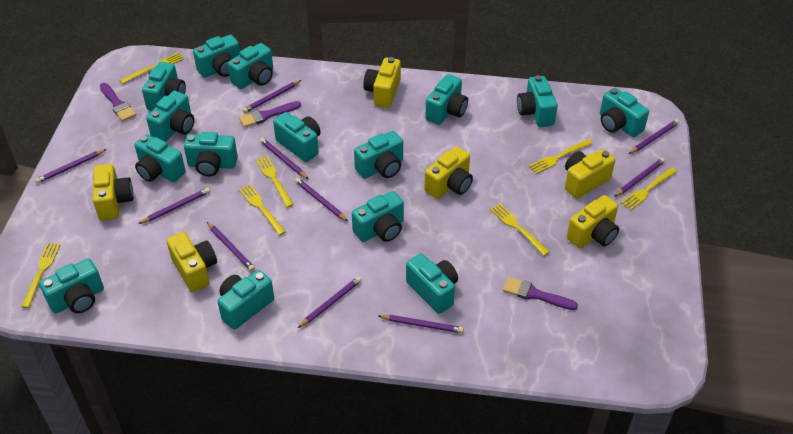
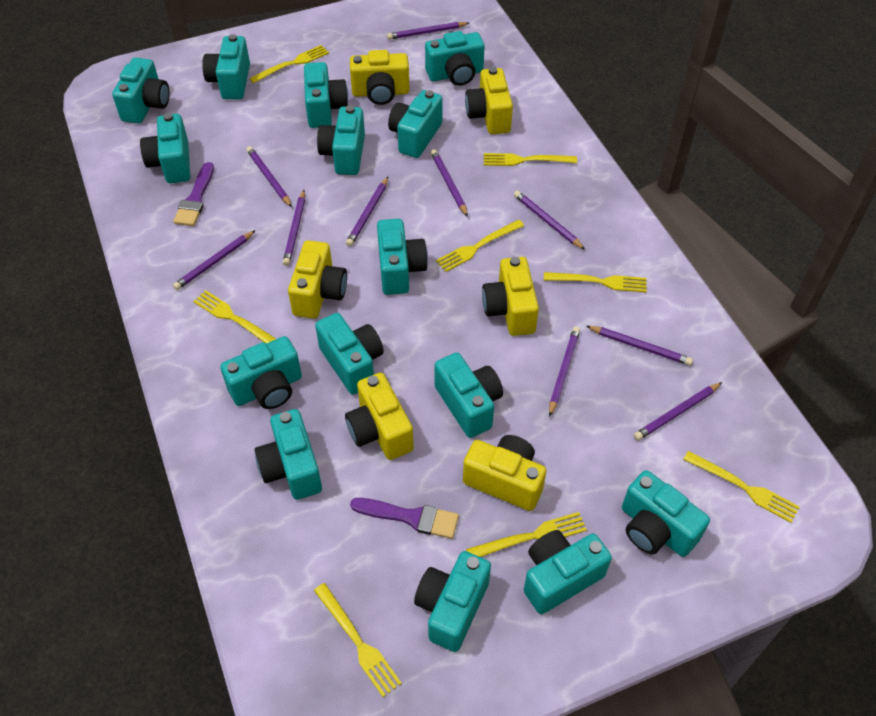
purple brush: [100,83,136,121] [239,101,301,128] [503,277,578,310] = 3 -> [173,162,214,226] [350,498,459,539] = 2
yellow fork: [21,243,60,308] [120,53,184,84] [239,184,286,236] [256,156,294,207] [490,204,550,256] [529,139,593,174] [621,167,677,210] = 7 -> [193,290,276,343] [249,45,329,83] [314,583,402,697] [436,220,524,272] [466,512,587,557] [484,153,577,166] [544,272,647,292] [683,451,800,523] = 8

